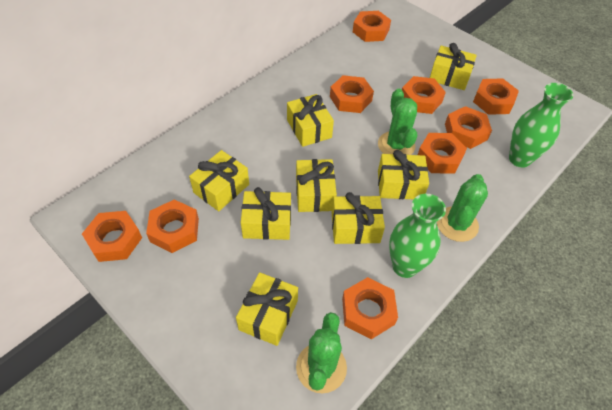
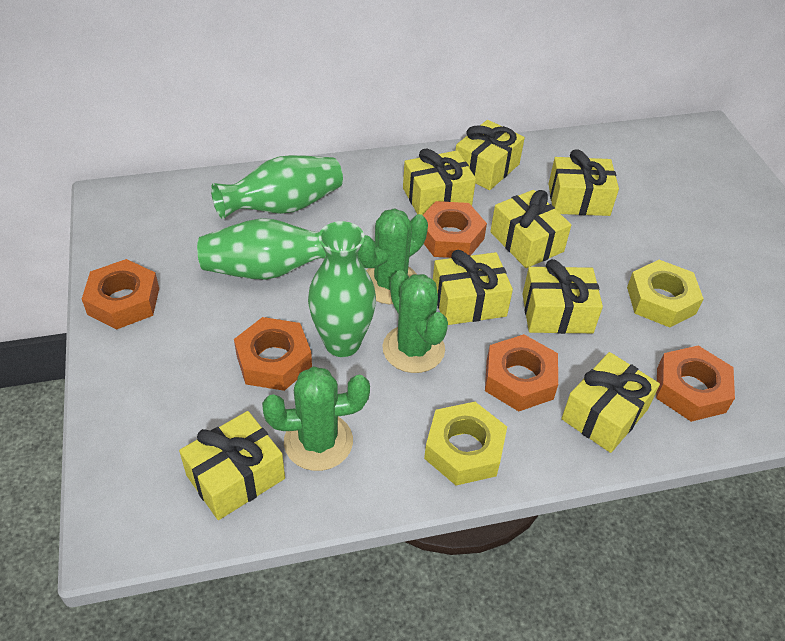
green vase: [389,194,446,278] [509,83,573,168] = 2 -> [197,218,326,280] [211,155,343,219] [308,221,376,357] = 3
orange nut: [82,211,142,262] [146,199,199,253] [330,75,374,113] [342,277,398,339] [353,11,391,42] [402,76,446,114] [418,133,467,174] [445,106,492,149] [473,78,519,115] = 9 -> [82,259,159,330] [234,317,312,391] [423,201,487,258] [485,334,558,411] [656,346,735,422] = 5
yellow nut: none = 0 -> [424,402,507,486] [627,260,704,327] = 2

